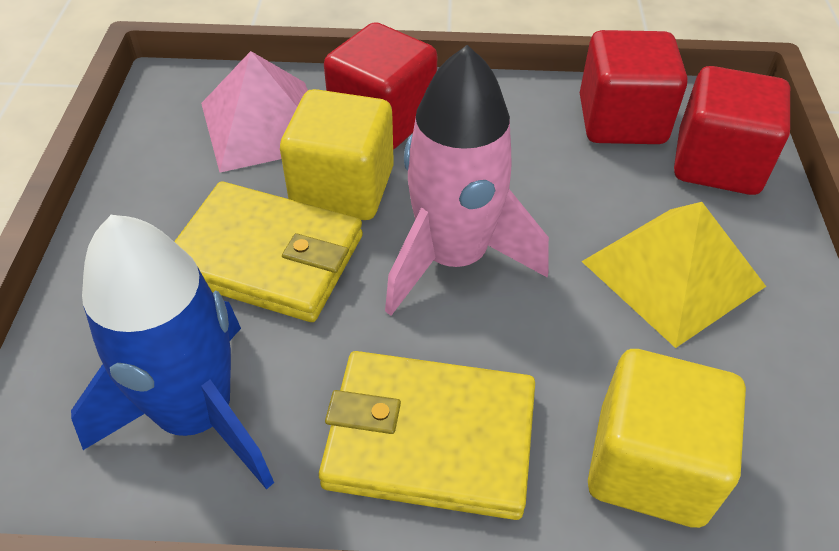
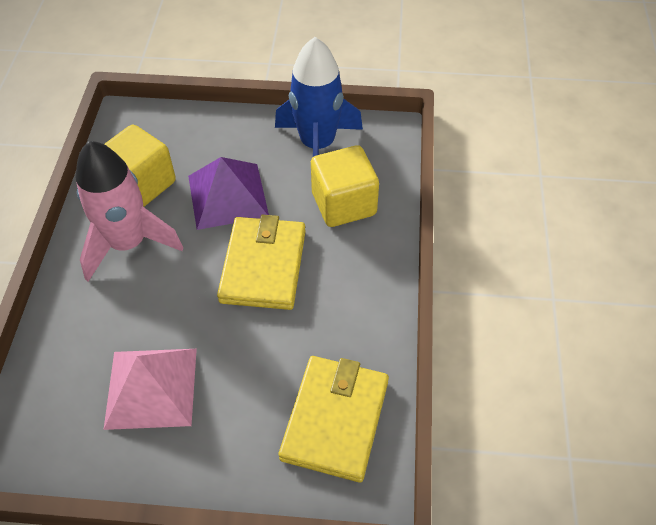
purple pyramid: none = 0 -> [188,157,269,230] = 1
red cube: [324,22,438,149] [580,30,688,144] [674,66,790,195] = 3 -> none = 0
yellow pyramid: [581,202,766,348] = 1 -> none = 0

